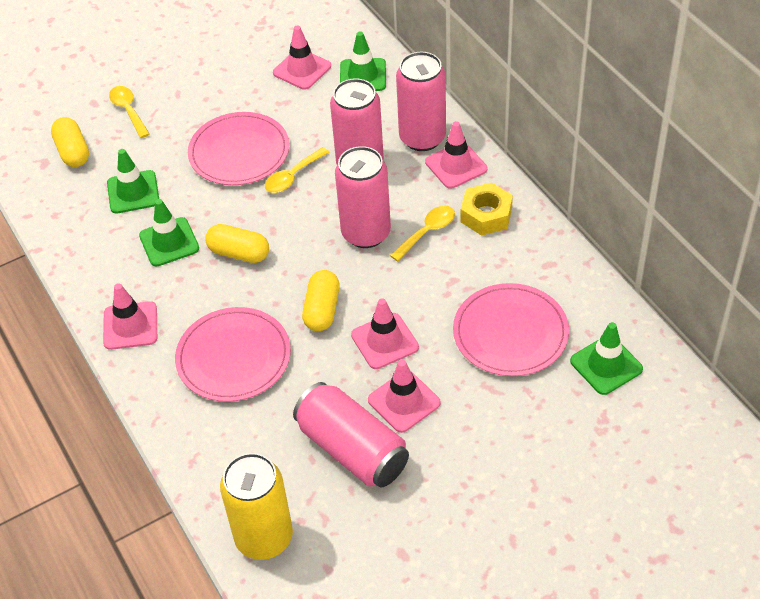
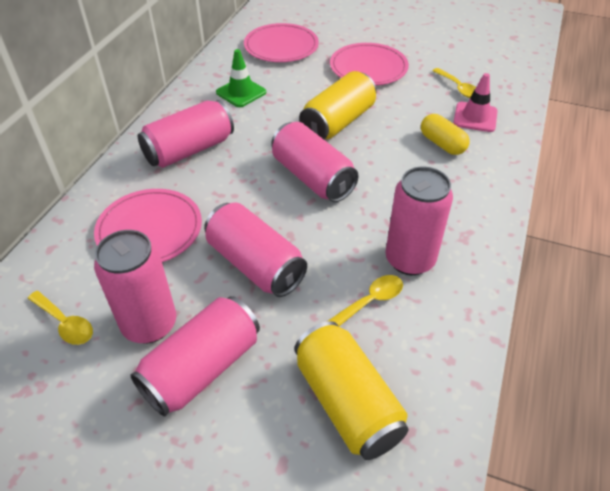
green traffic cone: [107,149,159,214] [139,199,199,267] [340,32,386,91] [570,322,643,395] = 4 -> [216,49,266,107] = 1
pink can: [293,382,409,487] [330,78,384,164] [335,146,391,248] [396,52,446,151] = 4 -> [94,230,176,343] [130,296,260,416] [138,100,234,168] [204,202,307,297] [271,122,359,202] [385,167,453,275] = 6
pink traffic cone: [103,283,157,350] [273,26,331,90] [351,298,419,369] [368,360,441,433] [425,121,487,189] = 5 -> [453,73,498,132] = 1
yellow can: [220,453,293,560] = 1 -> [294,321,409,460] [299,71,376,139] = 2
yellow capsule: [51,117,89,167] [205,224,269,263] [302,270,340,331] = 3 -> [421,114,470,155] = 1
yellow nut: [461,182,513,236] = 1 -> none = 0

